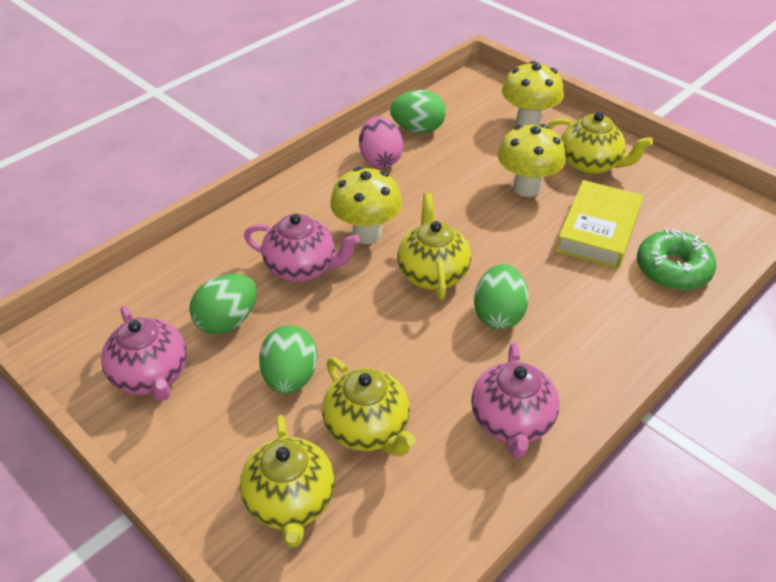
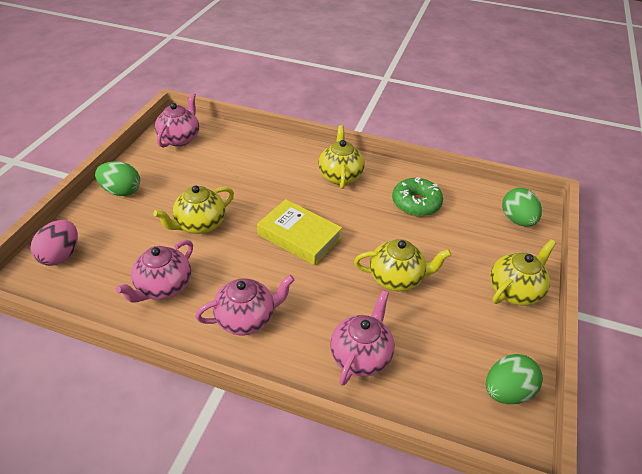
green egg: [189,274,257,334] [259,325,317,394] [390,90,446,133] [474,264,529,330] = 4 -> [95,161,140,196] [486,354,543,404] [502,188,542,227] = 3
pink teapot: [101,306,187,401] [244,214,360,282] [471,343,559,458] = 3 -> [116,240,193,303] [155,93,199,148] [195,275,295,335] [330,290,394,386] = 4
yellow mushroom: [330,167,402,244] [498,124,566,197] [502,61,564,126] = 3 -> none = 0

